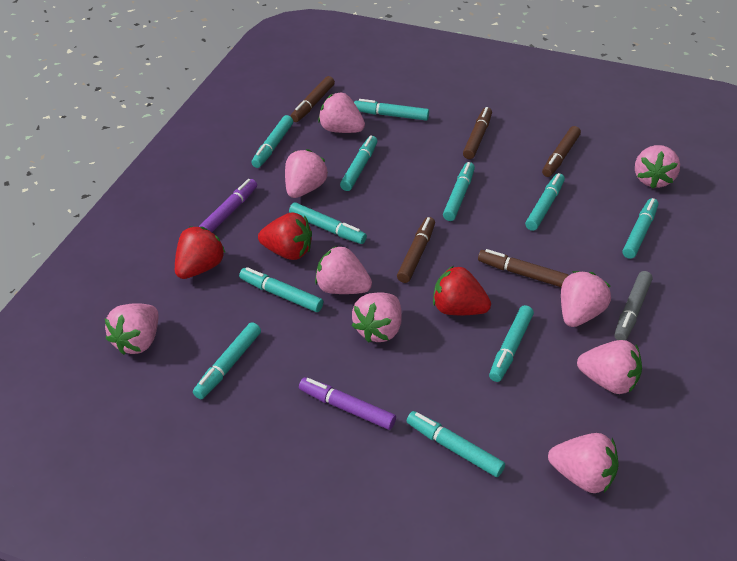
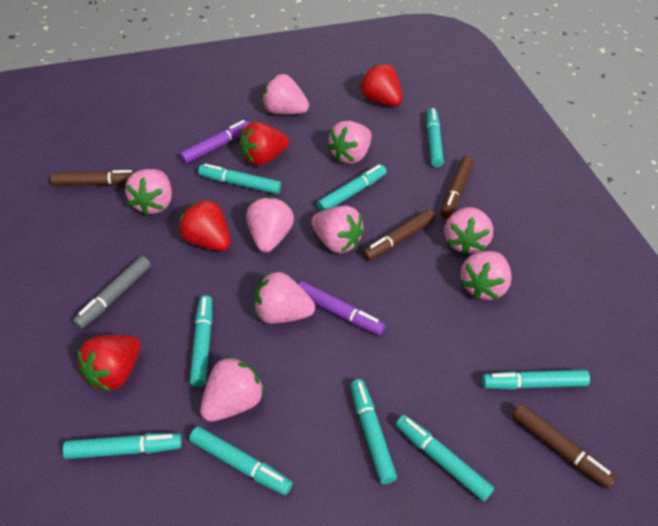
brown marker: [290,76,335,122] [397,217,435,283] [463,107,492,159] [478,249,569,287] [542,126,581,177] = 5 -> [50,170,135,186] [362,209,436,261] [440,156,474,218] [512,404,617,489] = 4
red strawberry: [175,227,225,279] [258,213,312,260] [433,266,491,315] = 3 -> [78,335,141,391] [179,199,231,251] [239,122,289,166] [359,64,403,106] = 4
turquoise marker: [193,322,261,399] [239,267,323,312] [251,115,293,168] [289,203,367,244] [340,135,377,191] [354,99,429,121] [407,411,505,477] [443,162,475,221] [489,305,534,382] [525,173,565,231] [622,198,658,259] = 11 -> [62,433,182,459] [189,295,212,387] [189,426,293,495] [198,164,281,194] [317,165,387,211] [350,379,397,484] [396,415,494,502] [427,108,444,167] [482,370,590,390] = 9

